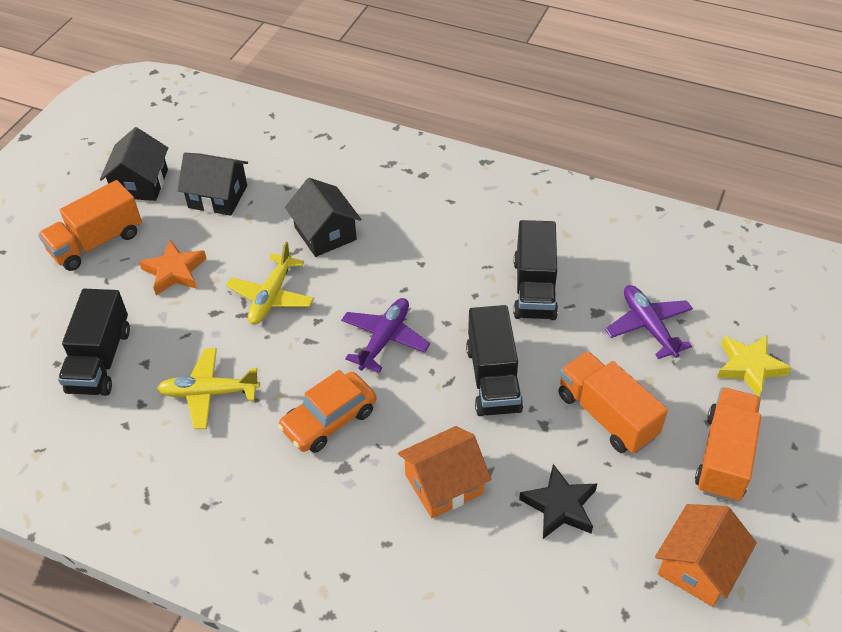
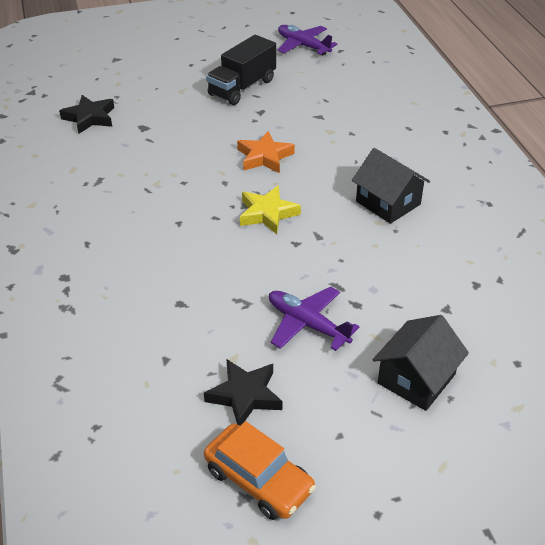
black house: [100,127,168,201] [177,153,248,216] [285,178,361,257] = 3 -> [352,148,430,224] [373,315,469,411] = 2
black star: [519,464,597,539] = 1 -> [59,95,114,134] [204,359,282,426] = 2
black truck: [58,289,130,396] [466,305,523,416] [513,220,558,320] = 3 -> [206,35,276,105] = 1
orange house: [398,426,491,518] [655,504,757,607] = 2 -> none = 0
orange truck: [38,180,142,271] [558,351,668,454] [695,387,761,502] = 3 -> none = 0
yellow plane: [157,348,260,429] [226,242,314,325] = 2 -> none = 0

